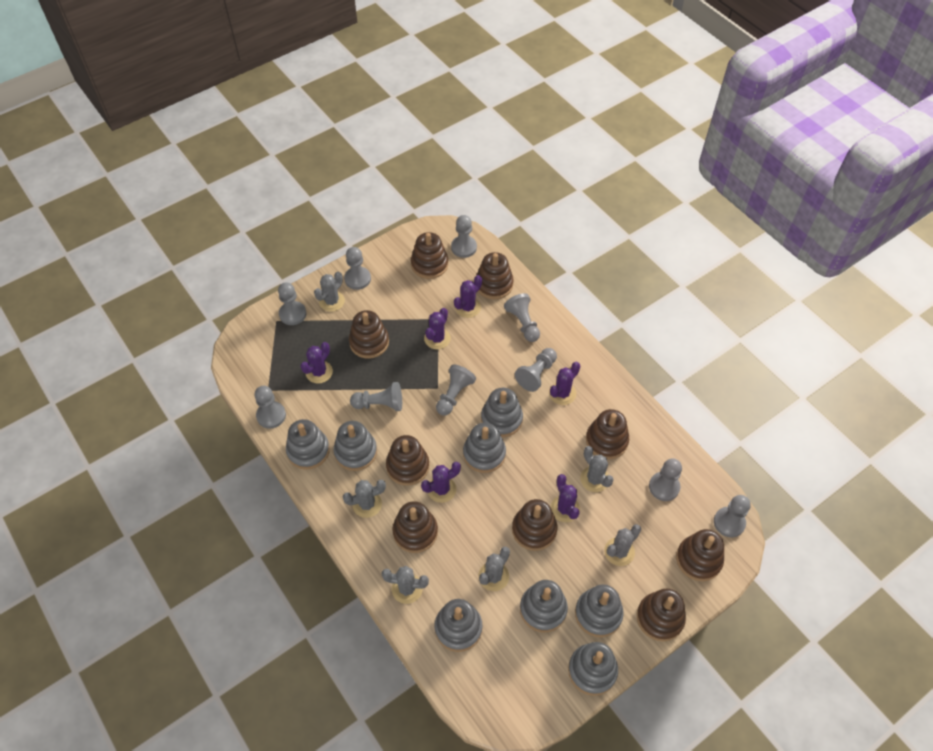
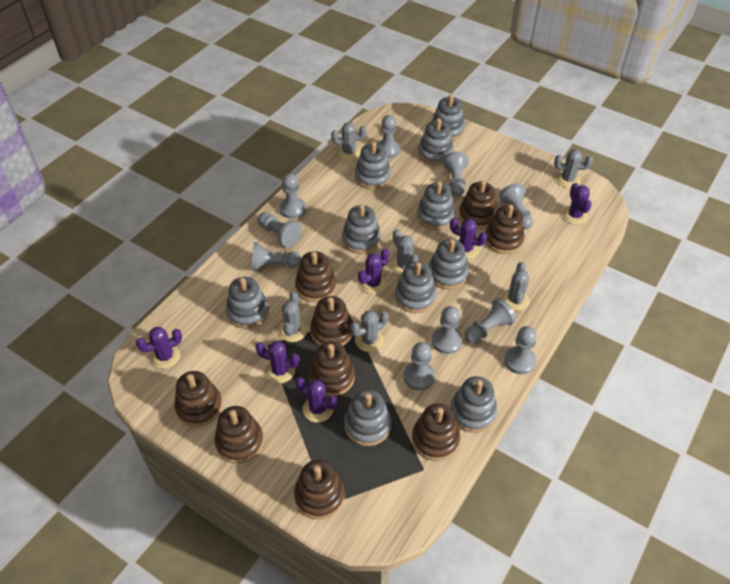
grey stacking toy: [286,419,330,470] [334,421,377,471] [435,599,482,652] [463,423,506,473] [481,388,523,437] [520,580,568,632] [568,642,618,696] [575,584,624,637] = 8 -> [226,277,269,329] [342,204,381,254] [344,389,391,446] [355,141,391,189] [395,262,437,313] [417,181,455,230] [418,118,454,165] [428,239,469,290] [431,94,465,140] [450,376,497,433] = 10

